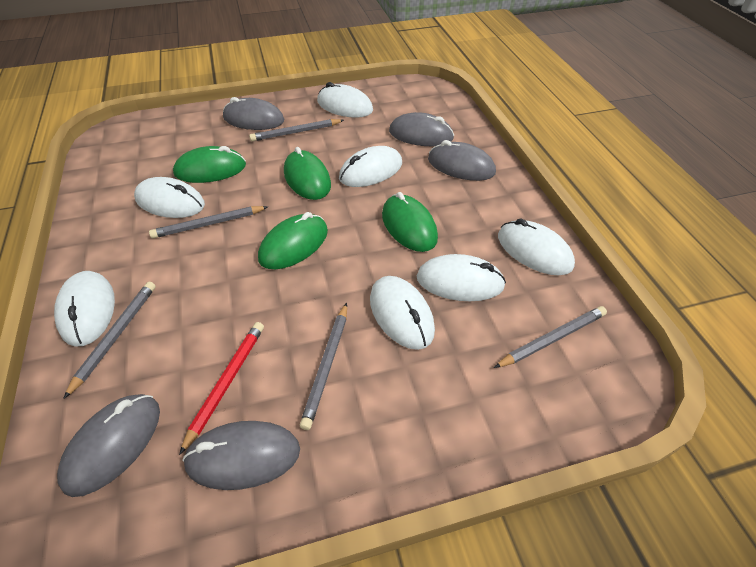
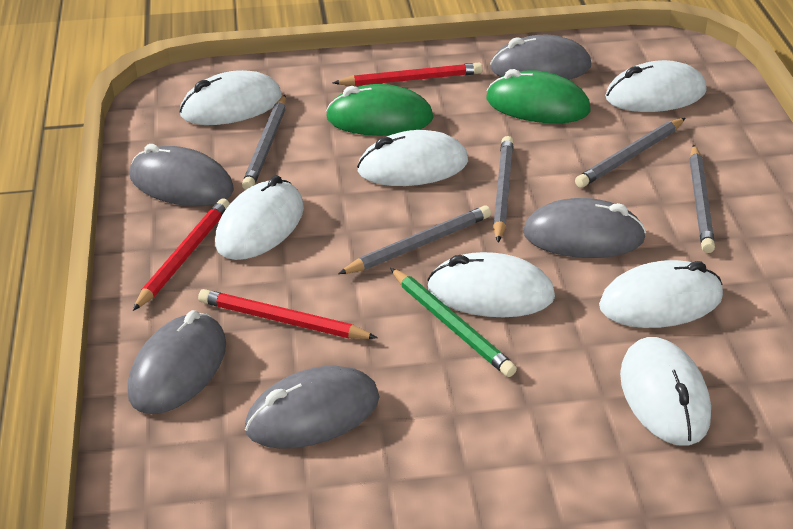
green mouse: [173,146,246,183] [258,212,328,269] [284,147,331,200] [382,192,438,252] = 4 -> [326,84,434,136] [486,69,591,123] = 2
green pencil: none = 0 -> [390,268,517,377] = 1
red pencil: [179,322,264,455] = 1 -> [133,198,230,311] [198,289,378,339] [333,62,483,86] = 3

